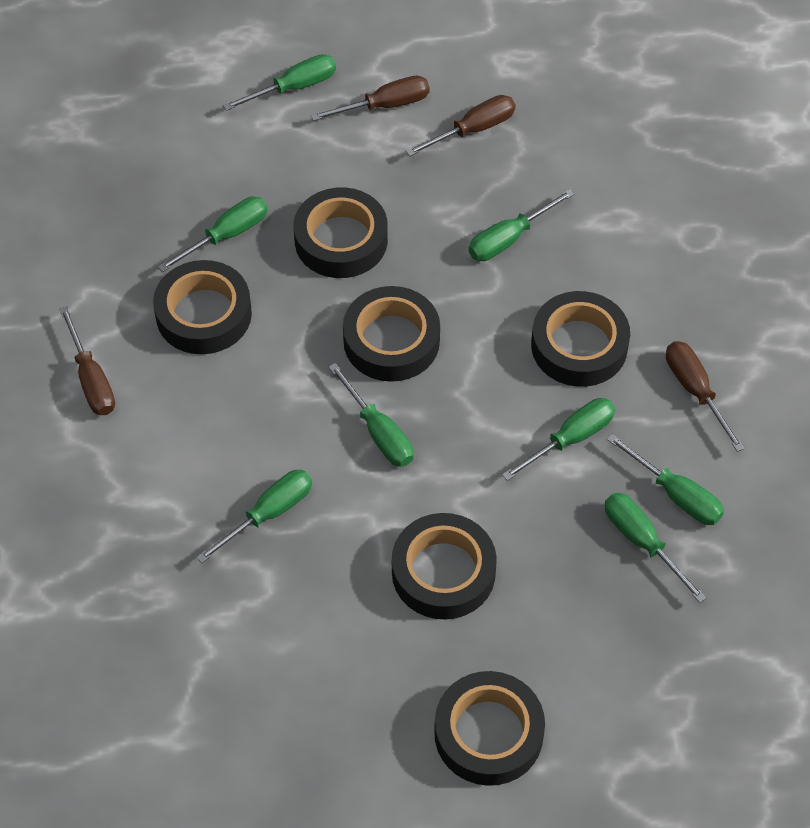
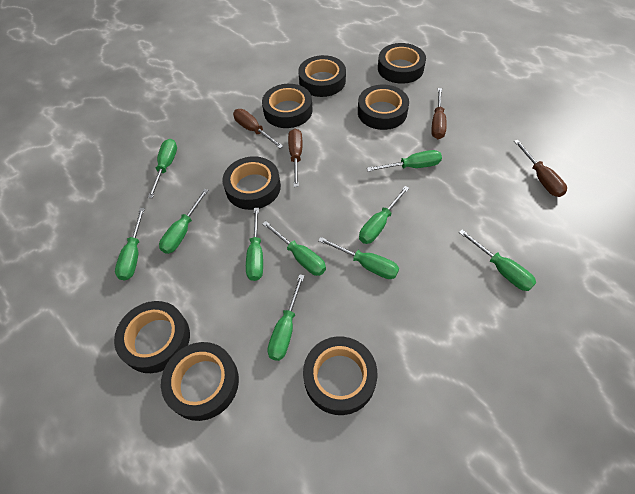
black tape: [153,260,252,354] [293,187,388,278] [343,286,440,382] [392,513,497,620] [434,671,545,786] [531,291,630,387] = 6 -> [114,301,190,373] [161,342,239,421] [222,156,281,210] [262,84,313,128] [298,55,346,97] [303,336,378,415] [358,85,409,130] [378,43,426,84] = 8
green screwdriver: [158,196,268,272] [196,470,312,563] [223,54,336,111] [329,363,413,467] [468,189,574,261] [502,398,615,481] [605,493,707,603] [607,434,724,525] = 8 -> [115,208,145,281] [148,139,177,198] [159,189,209,254] [246,208,263,281] [262,221,326,276] [267,274,305,361] [318,237,399,279] [359,186,409,244] [367,150,442,172] [459,229,536,291] = 10

